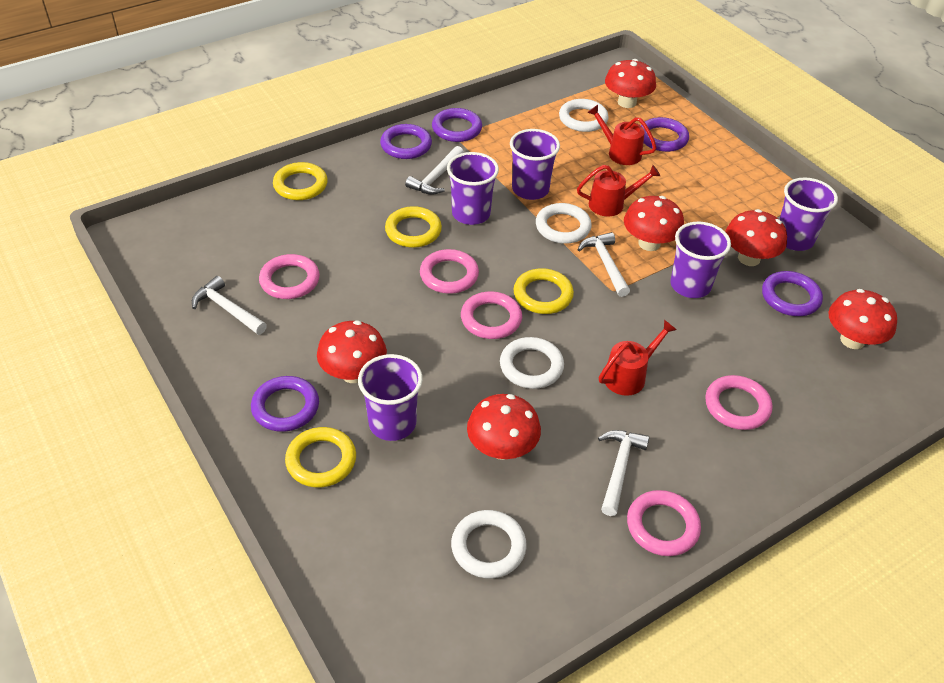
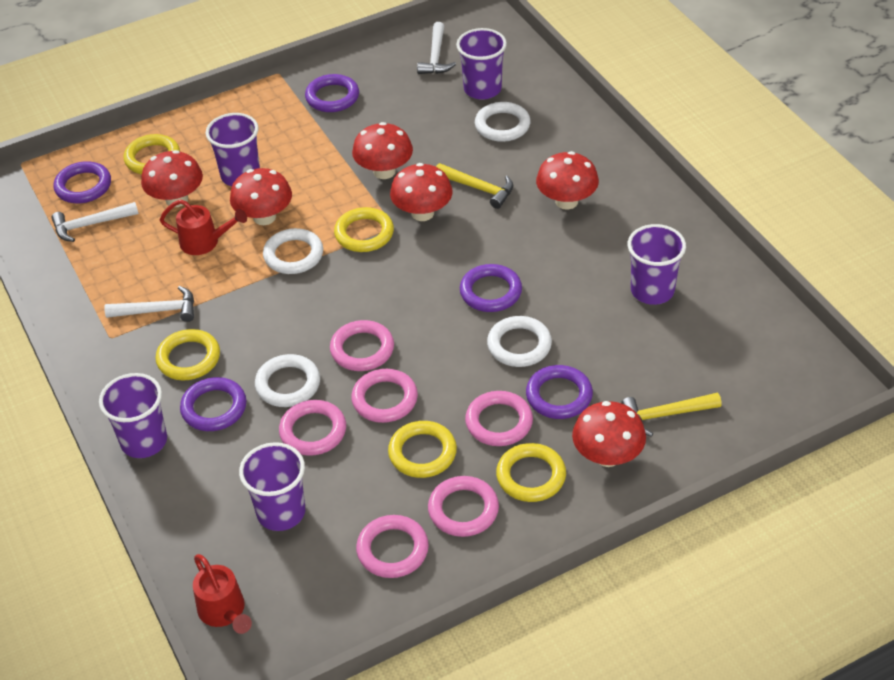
pink ring: [259,254,320,299] [420,249,479,294] [461,292,522,339] [627,490,701,556] [705,375,772,430] = 5 -> [279,400,346,456] [330,320,394,371] [351,369,418,423] [356,515,429,578] [428,476,499,537] [465,391,533,446] = 6
red watering can: [577,165,660,216] [587,105,656,165] [599,320,677,396] = 3 -> [160,199,247,255] [193,554,252,634] = 2
white hammer: [192,276,267,335] [405,146,464,195] [577,232,630,297] [598,430,649,516] = 4 -> [51,202,139,242] [104,286,194,322] [417,22,456,74] = 3
yellow hammer: none = 0 -> [436,163,513,209] [621,393,722,437] = 2
yellow ring: [273,162,328,200] [285,427,356,488] [385,206,442,248] [514,268,574,314] = 4 -> [124,134,180,174] [155,329,220,380] [334,207,394,252] [388,421,457,478] [496,443,566,502] = 5

